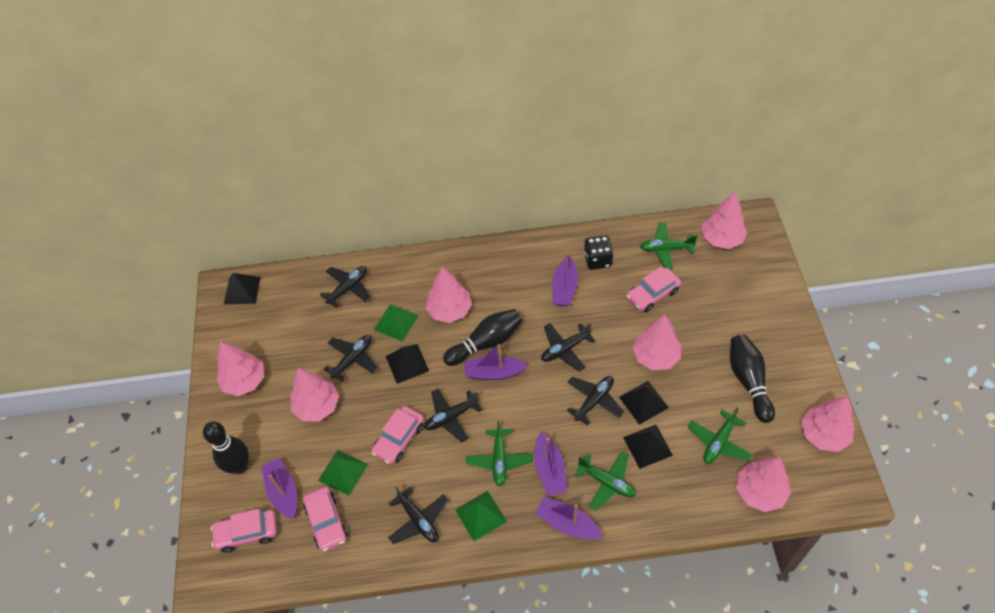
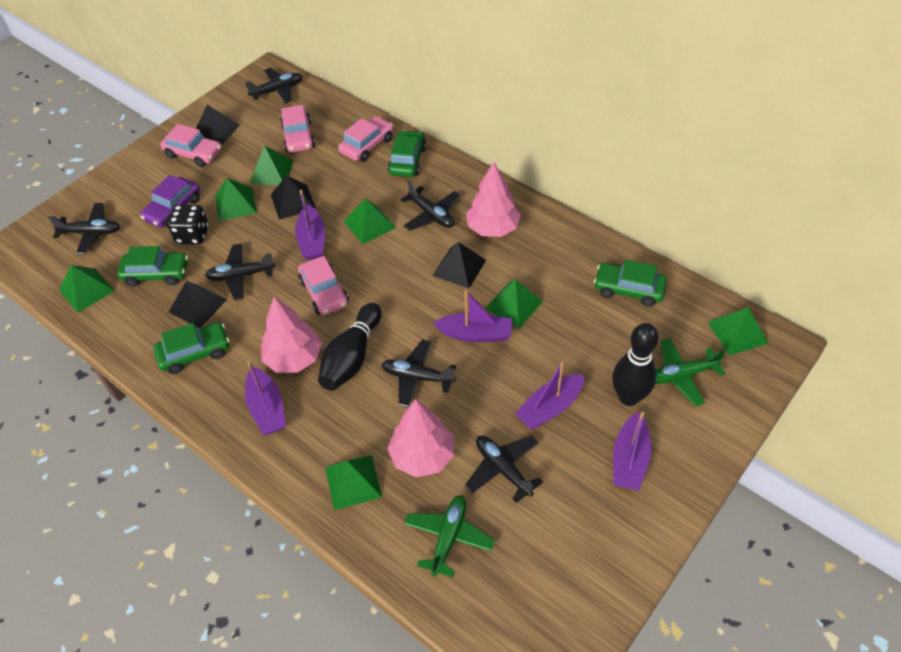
black bowling pin: [203,421,249,474] [443,309,523,366] [730,334,775,423] = 3 -> [318,303,382,391] [612,323,659,406] = 2
green car: none = 0 -> [117,246,188,286] [154,322,230,374] [388,130,426,177] [594,260,667,307] = 4
green plane: [466,421,533,486] [574,451,636,511] [640,223,697,270] [688,408,752,464] = 4 -> [404,495,495,577] [655,338,726,406] = 2
green pyramid: [318,450,368,496] [374,304,419,342] [455,491,507,541] = 3 -> [59,265,115,313] [215,178,257,221] [249,145,293,185] [325,455,382,510] [343,198,396,244] [485,279,543,328] [708,307,769,356] = 7
pink tree: [216,341,264,396] [290,368,339,421] [426,267,472,323] [632,314,681,370] [702,192,747,249] [736,457,791,512] [801,396,854,452] = 7 -> [261,297,322,373] [387,399,454,478] [466,162,521,237] = 3
purple car: none = 0 -> [140,175,200,228] = 1

